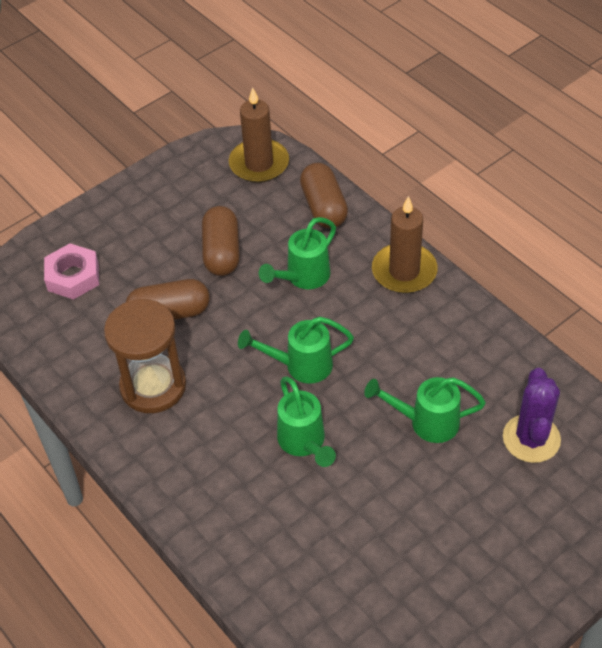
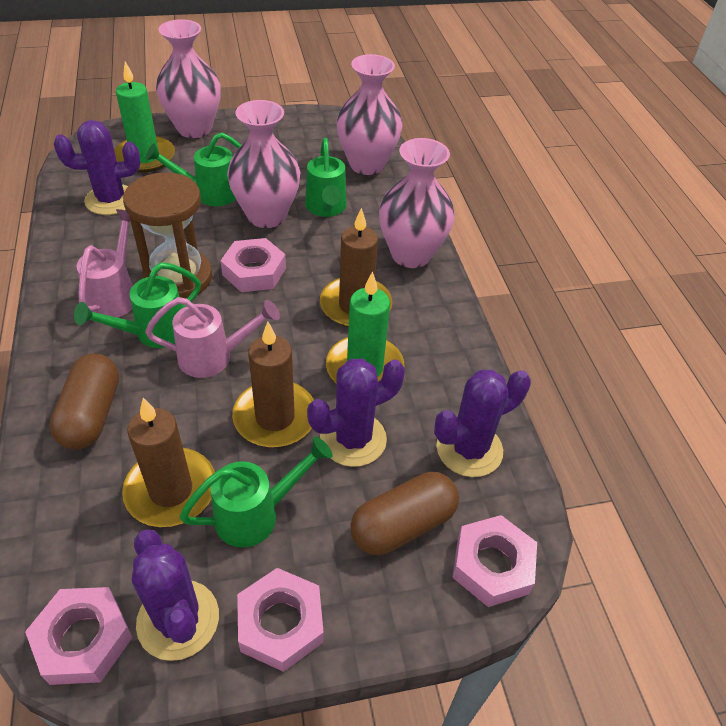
brown candle: [229,87,289,183] [372,196,438,293] = 2 -> [122,398,215,527] [232,322,314,447] [320,208,392,328] = 3
brown capsule: [126,279,210,320] [202,206,240,276] [300,163,348,228] = 3 -> [49,354,119,450] [350,472,459,555] = 2
green candle: none = 0 -> [114,62,175,173] [326,271,404,383] = 2
pink nut: [44,243,99,300] = 1 -> [25,587,133,685] [221,238,286,292] [237,568,324,672] [452,515,537,607] = 4
pink vase: none = 0 -> [156,19,221,138] [227,100,300,228] [337,54,402,175] [379,138,455,268] = 4
pink watering can: none = 0 -> [76,209,133,318] [145,297,280,378] = 2
purple cactus: [503,368,561,463] = 1 -> [54,120,140,215] [132,529,219,661] [307,358,405,467] [434,370,531,477] = 4

